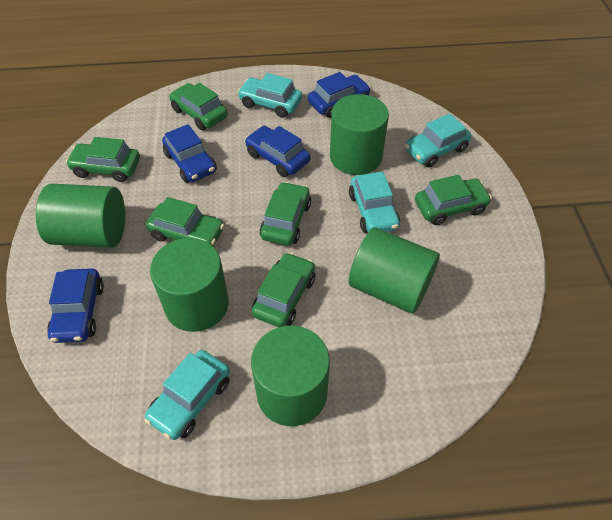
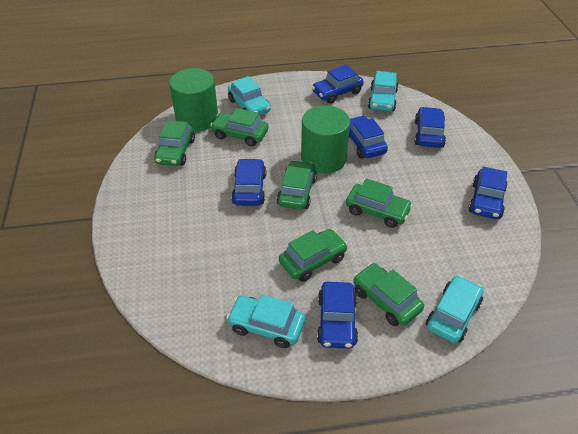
blue car: [47,268,104,343] [162,124,217,183] [245,126,310,177] [308,72,371,118] = 4 -> [231,158,266,206] [312,65,364,104] [317,282,358,349] [349,116,388,159] [414,107,446,148] [468,167,508,219] = 6
green cylinder: [36,184,125,248] [150,238,229,332] [251,326,330,426] [330,94,389,175] [349,227,440,314] = 5 -> [169,68,218,132] [301,105,350,174] = 2

